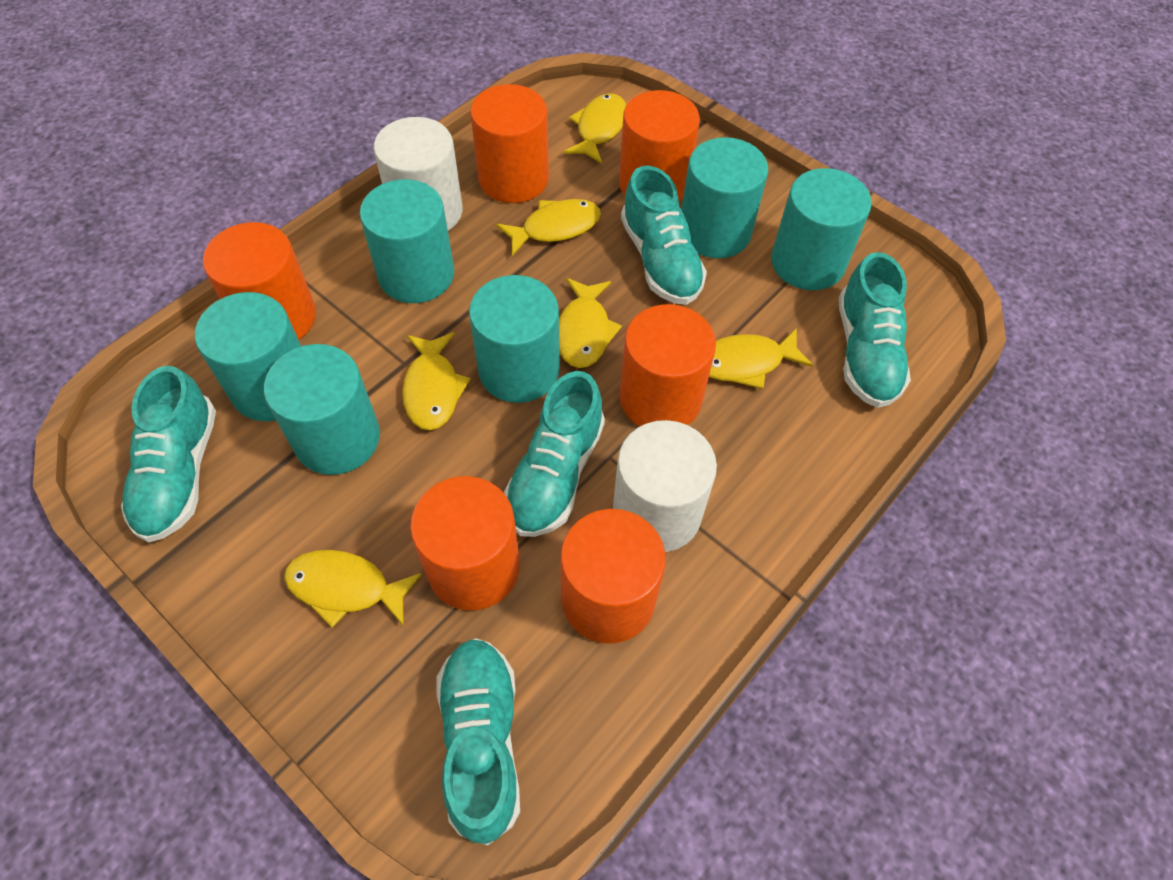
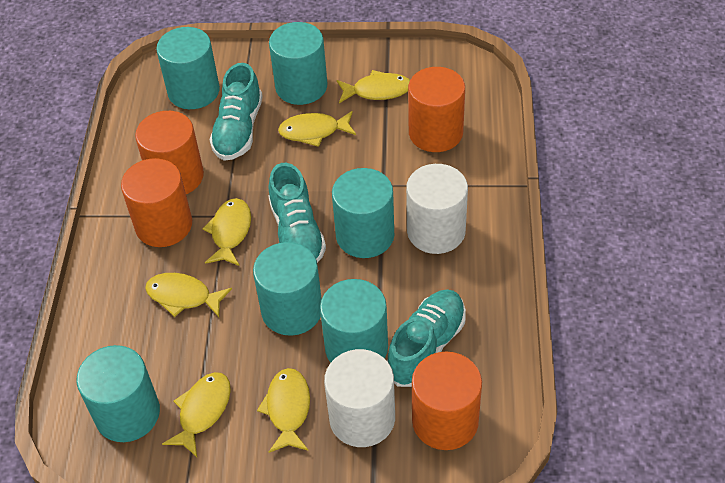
orange cylinder: [203,222,316,340] [410,476,520,611] [470,84,549,203] [560,509,666,644] [619,90,700,202] [620,304,716,426] = 6 -> [121,158,192,247] [135,111,204,194] [408,67,465,152] [412,352,482,450] = 4
turquoise shoe: [121,366,216,543] [436,638,520,846] [504,371,605,537] [621,166,707,305] [839,252,911,408] = 5 -> [209,63,263,161] [269,163,326,263] [387,289,466,387] = 3

